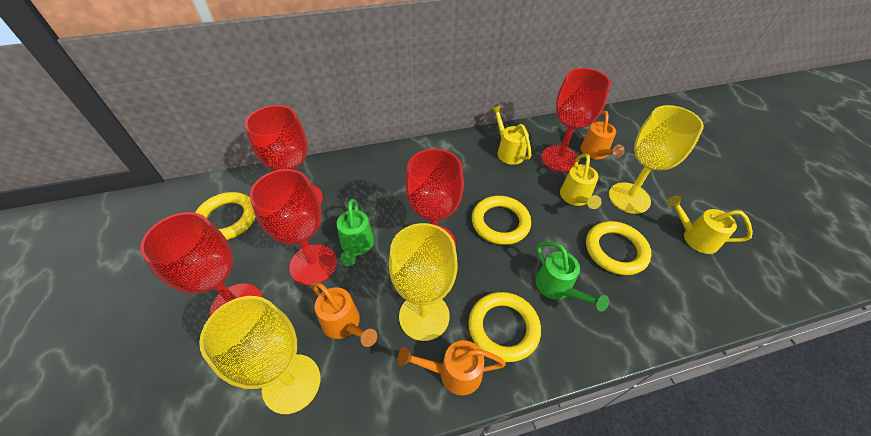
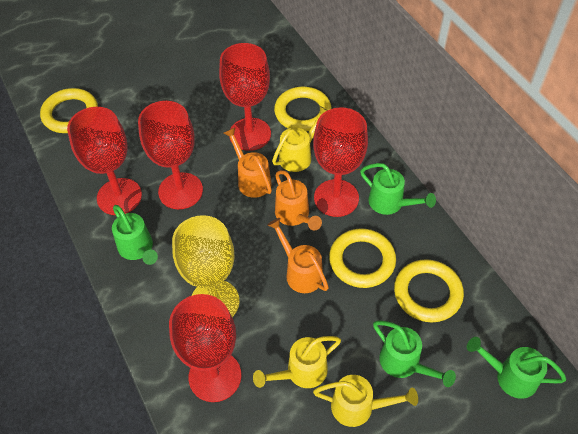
green watering can: [337,199,374,266] [535,242,609,312] = 2 -> [112,205,158,265] [360,163,436,215] [373,321,456,387] [467,337,566,399] = 4
yellow goblet: [199,296,321,414] [389,223,458,341] [609,105,704,214] = 3 -> [172,215,240,317] = 1

